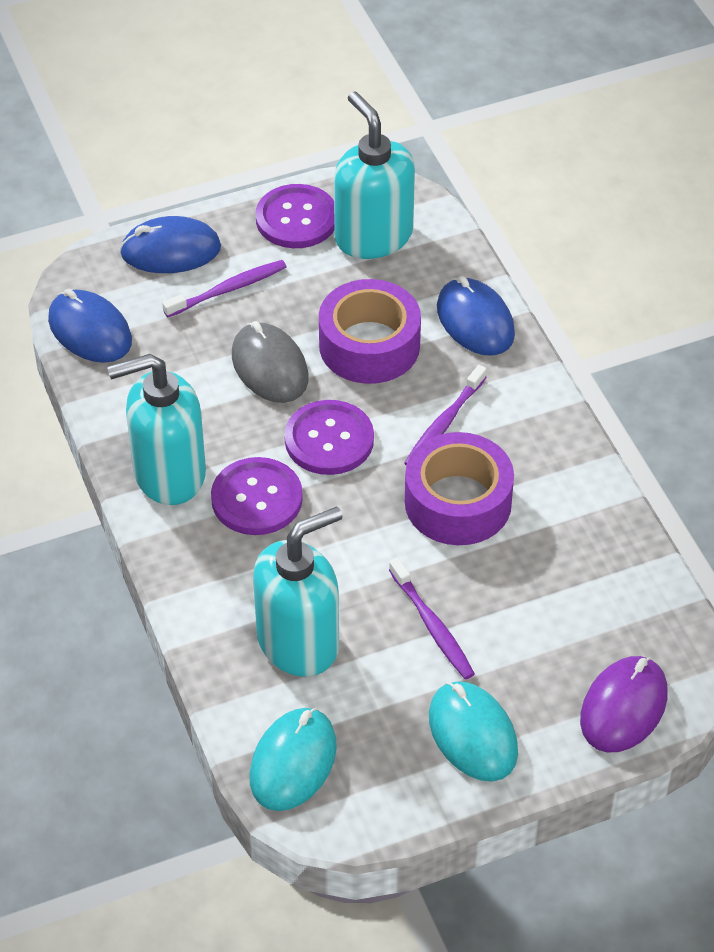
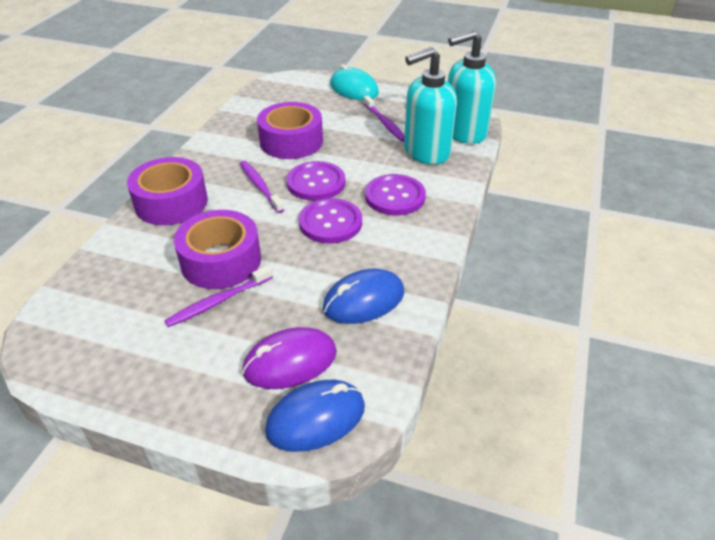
blue mouse: [48,289,132,363] [120,216,221,273] [437,276,515,356] = 3 -> [265,380,365,452] [323,269,404,324] = 2
grey mouse: [232,321,308,403] = 1 -> none = 0
purple tape: [319,279,421,384] [405,432,514,545] = 2 -> [127,157,208,225] [174,210,261,289] [257,102,323,159] = 3
turquoise mouse: [249,708,337,811] [429,681,518,782] = 2 -> [330,64,379,100] = 1
turquoise soap dispenser: [107,354,206,505] [253,506,342,677] [334,92,415,259] = 3 -> [404,47,457,164] [448,30,496,144] = 2

